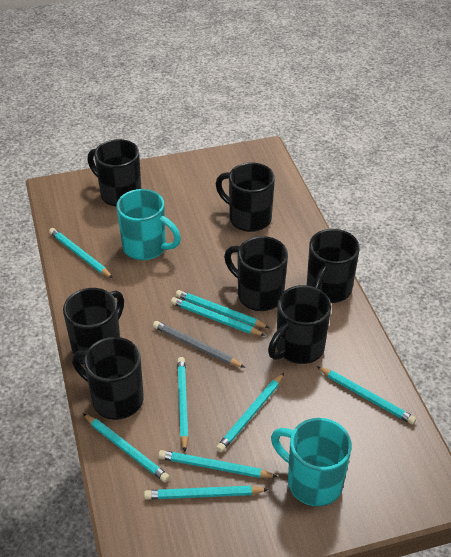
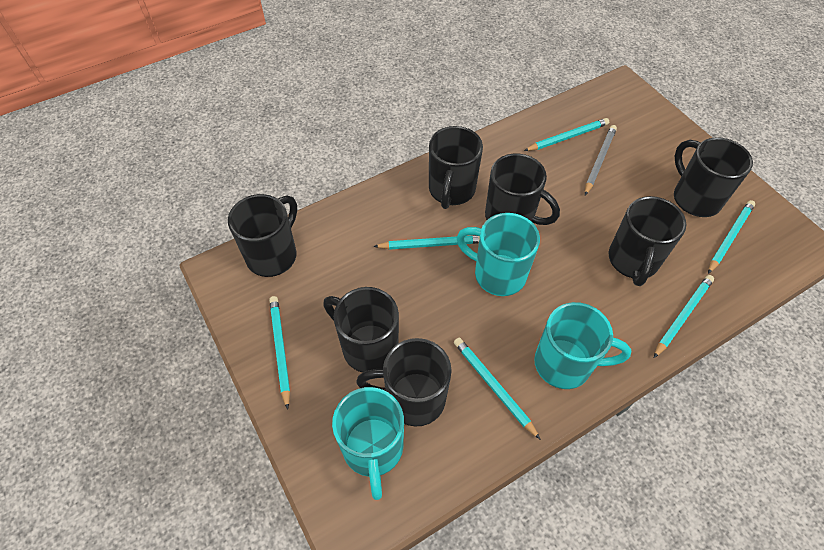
turquoise mug: [117,189,181,260] [271,418,352,506] = 2 -> [332,387,404,500] [456,213,540,296] [534,302,631,389] = 3
turquoise pencil: [49,228,113,278] [83,413,170,482] [144,486,269,500] [158,450,278,478] [171,297,266,336] [176,290,269,328] [177,357,189,452] [216,373,284,452] [316,366,416,425] = 9 -> [269,296,290,410] [373,235,480,250] [454,338,541,440] [524,118,609,151] [654,275,714,358] [708,200,755,274] = 6

